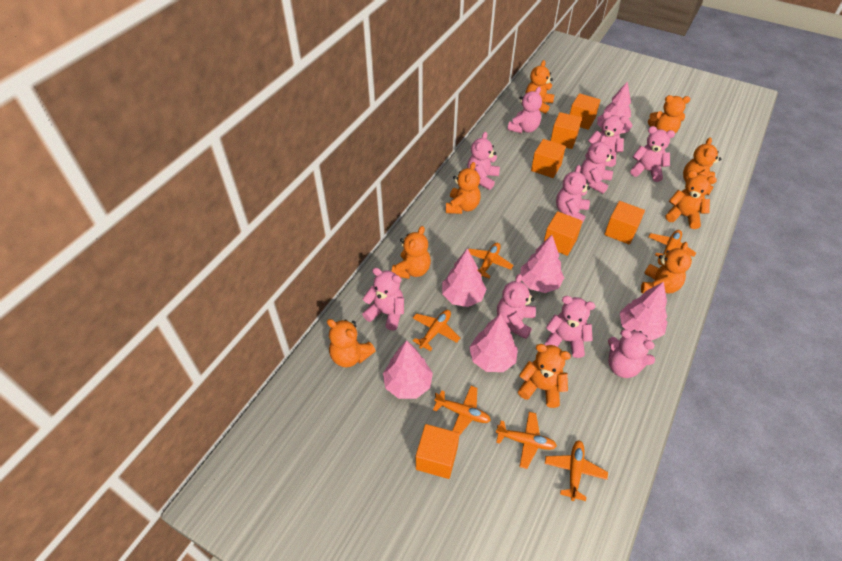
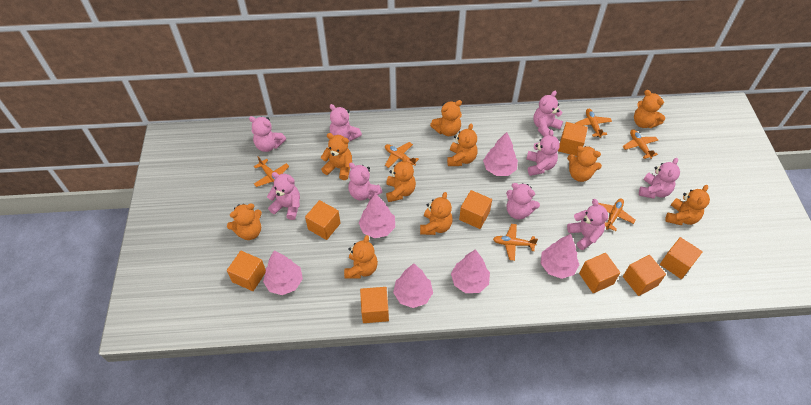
orange cube: [416,424,459,479] [531,139,566,178] [544,211,583,256] [550,112,582,149] [570,93,600,130] [604,201,645,245] = 6 -> [227,251,266,291] [305,200,340,240] [360,287,389,323] [459,190,492,229] [558,122,588,156] [579,253,620,293] [623,255,666,296] [660,237,703,279] = 8
orange teddy bear: [327,319,376,367] [392,226,431,279] [446,162,481,214] [518,344,571,408] [526,60,554,114] [641,242,692,294] [648,95,691,133] [666,171,717,229] [683,137,721,195] = 9 -> [227,203,262,240] [321,133,352,180] [344,235,378,279] [386,155,416,202] [420,192,453,235] [430,100,462,136] [447,124,477,166] [567,146,602,182] [634,90,665,128] [665,185,710,225] = 10
pink teddy bear: [362,268,404,331] [467,132,500,190] [497,274,536,339] [507,87,542,133] [544,296,596,358] [556,165,590,223] [580,135,614,194] [585,111,628,167] [608,329,655,378] [630,126,675,182] = 10 -> [249,116,286,152] [267,172,300,220] [330,104,362,141] [348,162,382,201] [506,183,540,219] [526,130,560,176] [533,91,563,137] [567,199,608,250] [639,158,680,199] = 9

